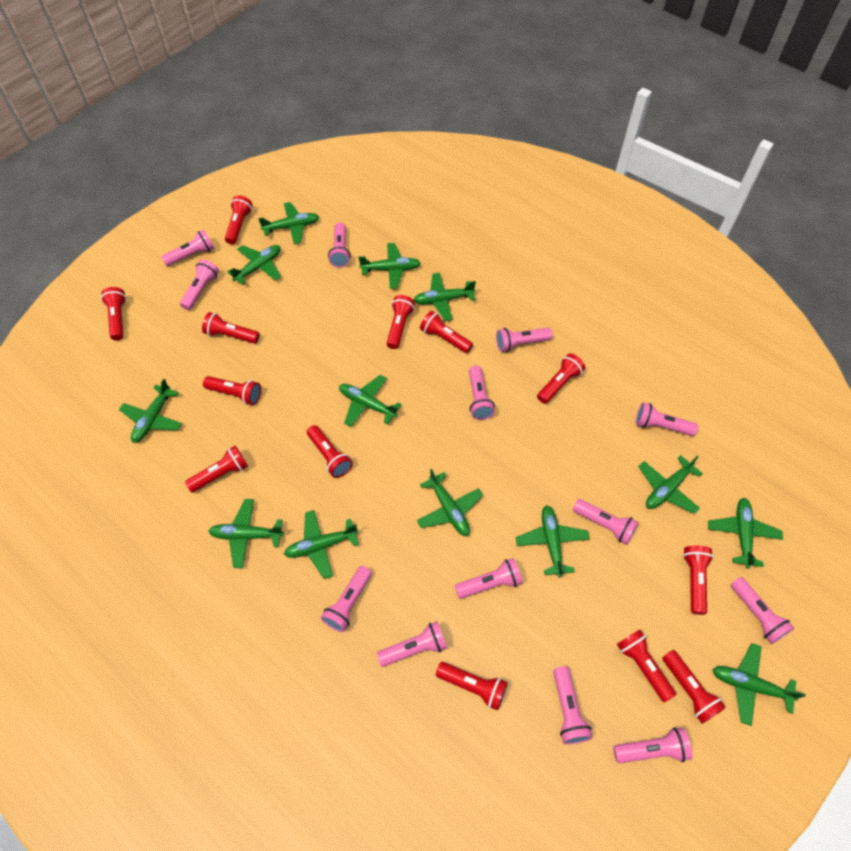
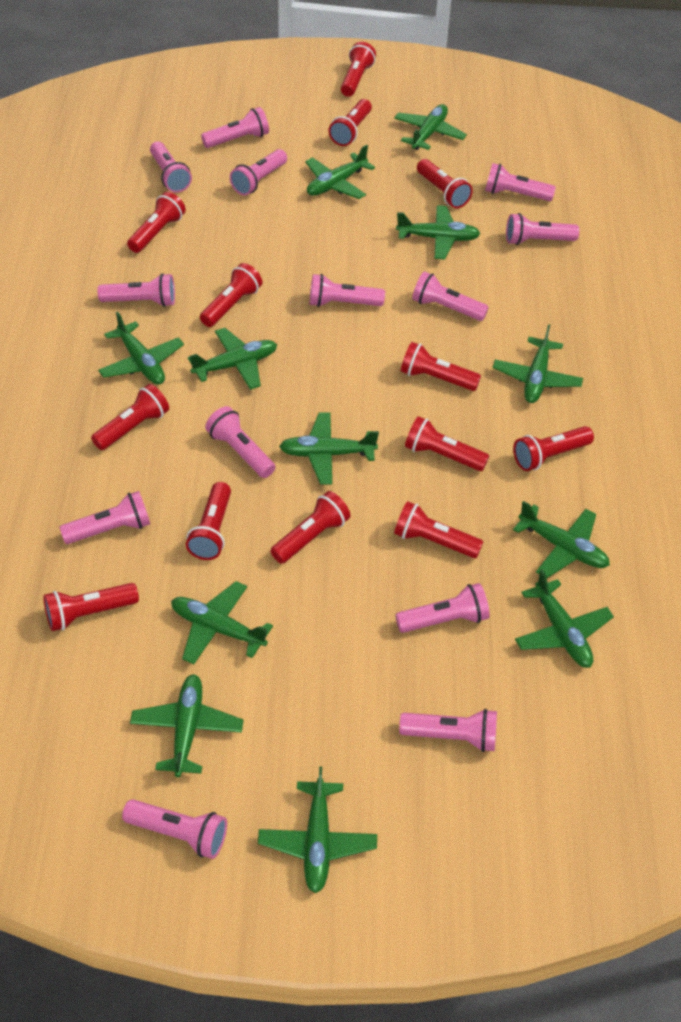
green plane: [119,379,182,443] [208,499,284,568] [227,245,281,285] [258,202,319,244] [284,510,359,579] [339,375,402,427] [358,243,421,289] [414,273,476,321] [417,469,483,536] [515,505,590,577] [638,455,703,514] [708,498,783,568] [713,643,806,726] = 13 -> [98,312,184,385] [130,674,243,777] [171,581,273,664] [188,328,277,390] [258,767,377,893] [279,412,379,485] [305,145,375,199] [394,104,467,150] [396,205,480,260] [493,324,583,403] [513,501,610,578] [515,569,614,668] = 12

